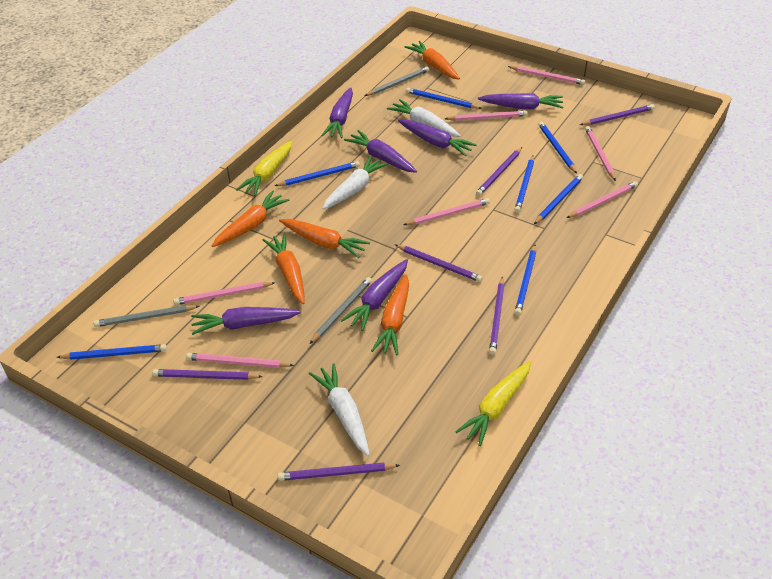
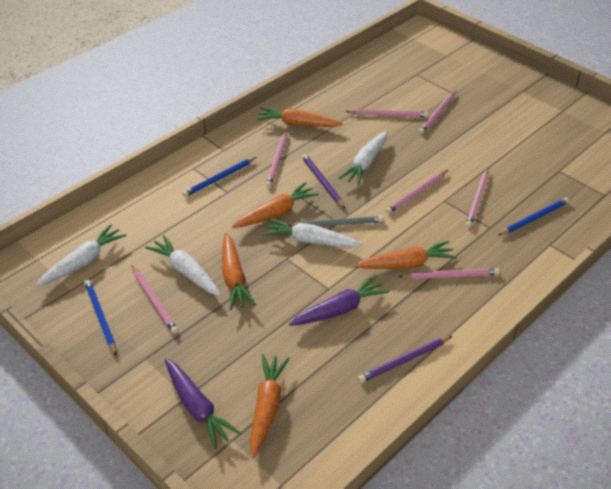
blue pencil: [57,344,167,360] [275,161,360,186] [406,88,481,109] [514,156,534,213] [514,245,536,315] [534,174,583,224] [538,122,577,173] = 7 -> [84,280,117,356] [182,157,256,197] [498,198,569,235] = 3
grey pencil: [94,305,199,327] [309,277,372,344] [365,67,429,96] = 3 -> [289,216,384,227] = 1
purple carrot: [191,307,301,335] [321,87,353,138] [341,259,408,331] [344,130,417,173] [398,119,477,156] [478,93,563,110] = 6 -> [165,359,241,449] [289,276,389,326] = 2
purple pencil: [152,369,263,380] [278,463,400,481] [395,245,483,282] [476,147,522,196] [489,276,504,355] [580,104,655,125] = 6 -> [302,154,345,209] [358,336,452,383] = 2
white carrot: [309,363,370,456] [322,156,389,210] [387,99,461,137] = 3 -> [36,224,127,287] [145,235,221,296] [262,218,362,248] [339,131,387,186] = 4
yellow carrot: [236,141,293,196] [455,361,531,446] = 2 -> none = 0

